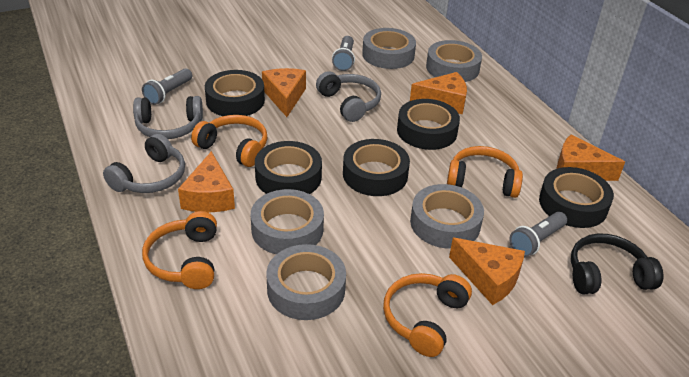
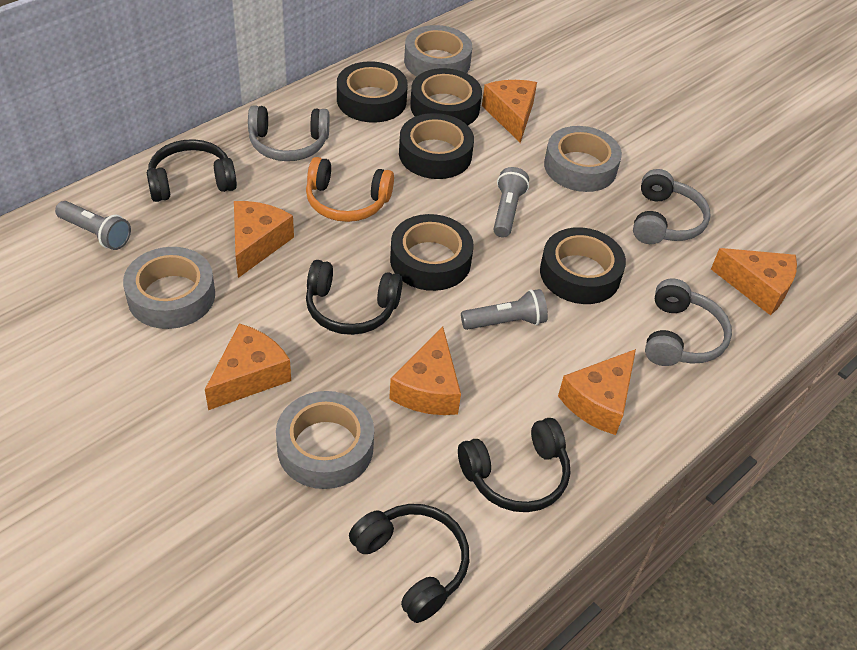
black headphones: [571,233,663,295] = 1 -> [147,139,237,202] [306,260,403,335] [349,504,469,623] [458,418,570,512] = 4
grey tape: [251,189,324,254] [266,244,346,320] [362,28,416,69] [410,184,484,249] [426,40,482,82] = 5 -> [123,247,215,329] [276,391,374,489] [404,25,472,77] [544,126,622,192] = 4
orange cheese: [178,151,235,212] [262,68,306,117] [410,72,467,114] [449,238,525,305] [556,135,625,181] = 5 -> [205,323,291,410] [234,201,294,278] [389,327,461,415] [482,80,537,143] [558,349,636,435] [711,248,797,315] = 6
orange headphones: [142,211,217,289] [191,115,267,167] [383,273,472,357] [447,146,523,198] = 4 -> [306,157,394,222] = 1

